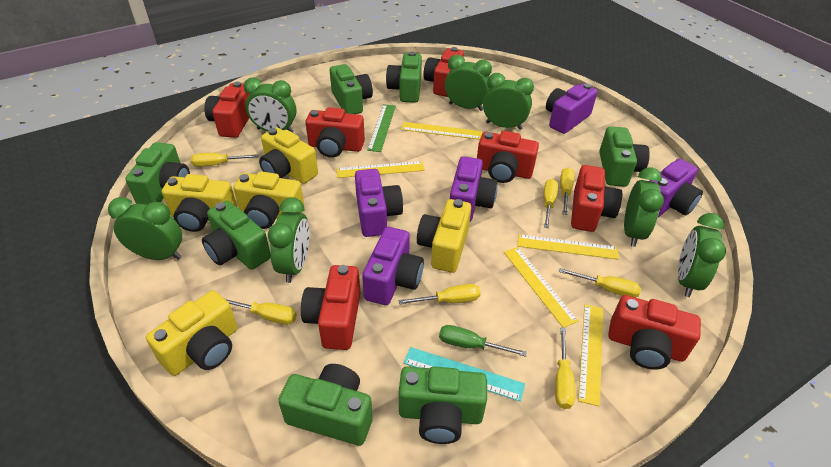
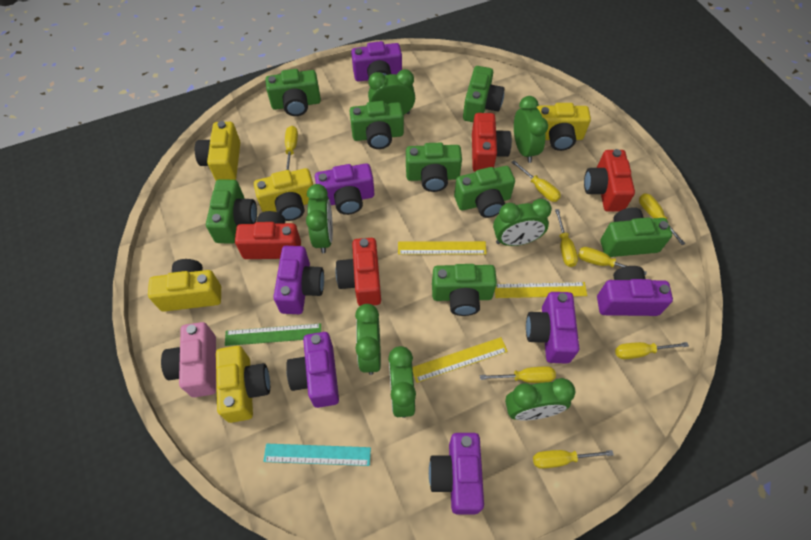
green camera: [125,142,190,205] [202,201,271,270] [278,364,373,446] [330,64,373,114] [386,52,422,103] [399,366,487,444] [599,126,650,187] = 7 -> [206,179,257,244] [265,69,321,116] [350,101,404,149] [406,143,462,192] [432,264,497,316] [454,166,515,218] [463,66,505,122] [600,207,672,257] = 8
green screwdriver: [439,325,527,357] = 1 -> none = 0
pink camera: none = 0 -> [161,322,216,397] = 1
purple camera: [355,169,403,237] [362,227,424,305] [450,156,497,222] [546,83,597,134] [649,159,703,217] = 5 -> [273,246,324,314] [286,332,339,408] [315,163,374,215] [351,41,402,82] [429,433,484,514] [526,292,579,364] [597,266,673,316] = 7
red camera: [204,82,251,138] [301,265,360,350] [305,107,365,158] [423,47,464,97] [477,131,539,183] [571,165,622,232] [608,295,701,370] = 7 -> [235,211,301,259] [336,238,381,306] [472,113,512,172] [584,149,635,212] = 4
yellow ruler: [336,161,425,178] [401,122,482,140] [504,247,578,328] [518,234,619,260] [578,304,603,406] = 5 -> [398,241,487,255] [412,337,508,383] [495,282,587,298] = 3
yellow screwdriver: [191,153,259,167] [225,299,297,325] [398,284,480,305] [543,179,558,228] [555,327,575,409] [559,268,641,298] [560,168,575,215] = 7 -> [285,126,298,170] [480,366,556,383] [512,160,561,202] [533,450,614,469] [555,209,578,267] [578,247,647,275] [615,342,689,359] [639,193,685,245] = 8

